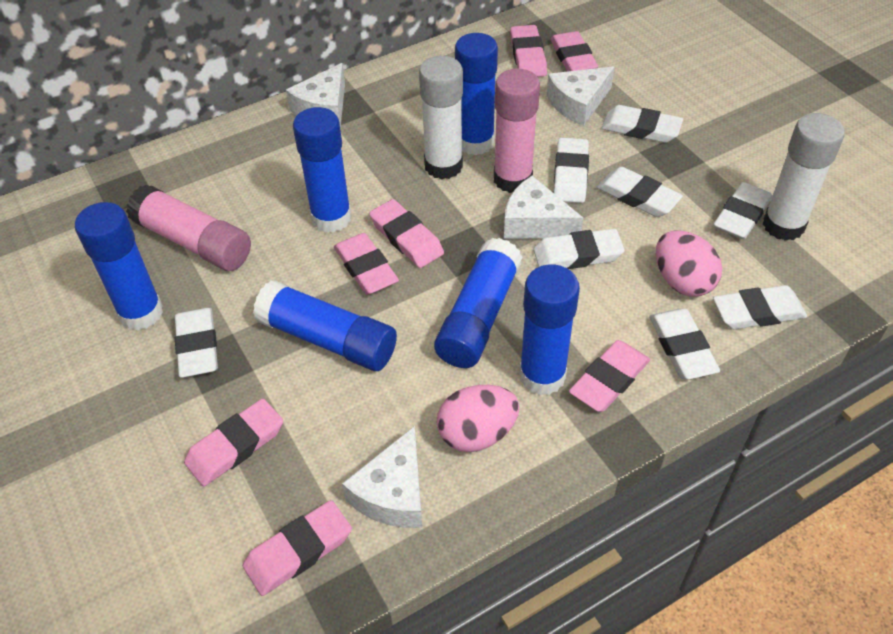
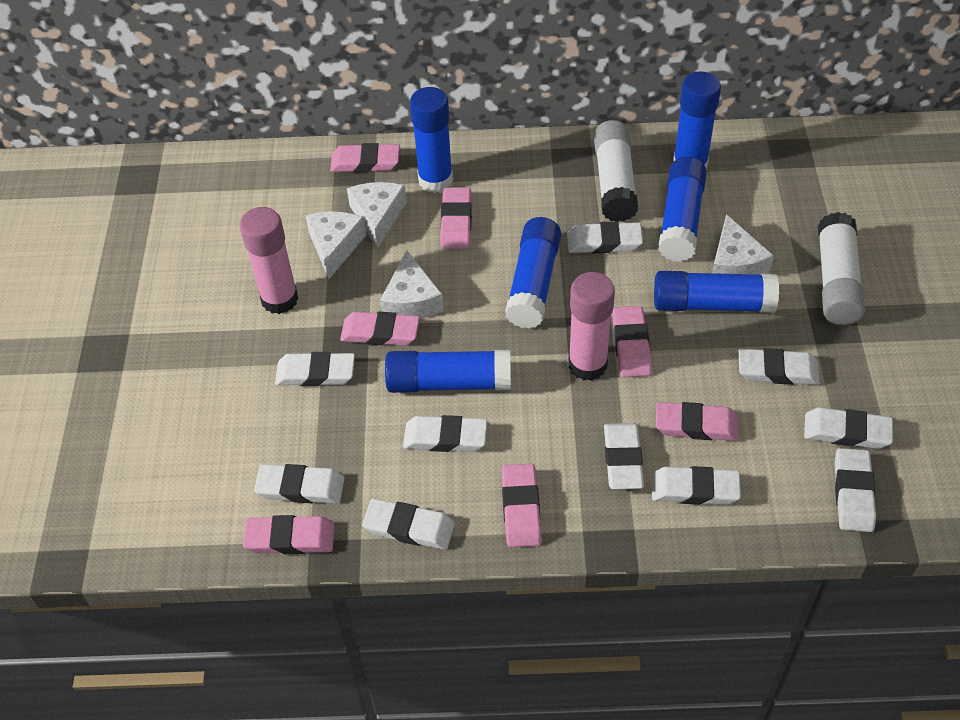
pink egg: [437,385,519,452] [656,230,722,297] = 2 -> none = 0
white eraser: [175,308,218,378] [533,229,625,269] [554,137,589,203] [597,167,683,217] [601,105,683,143] [649,308,720,380] [713,182,772,239] [713,285,807,329] = 8 -> [254,464,345,504] [275,352,355,386] [362,499,455,550] [403,415,487,452] [567,221,643,253] [604,423,644,489] [652,466,741,505] [739,348,820,385] [804,407,893,449] [835,448,876,532] = 10

